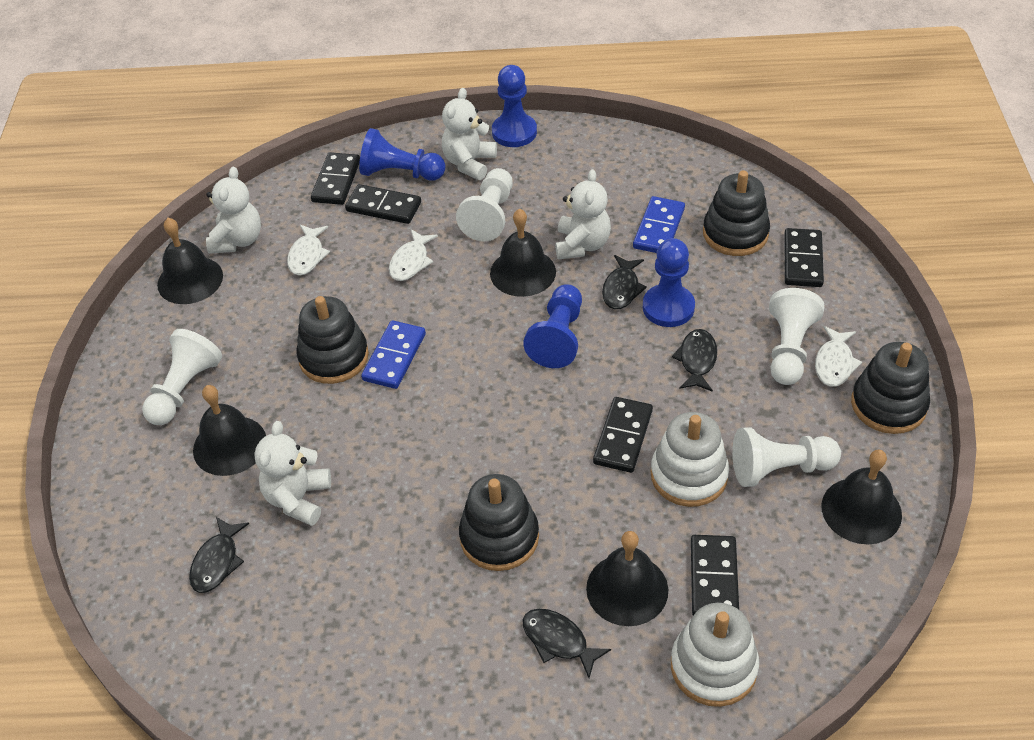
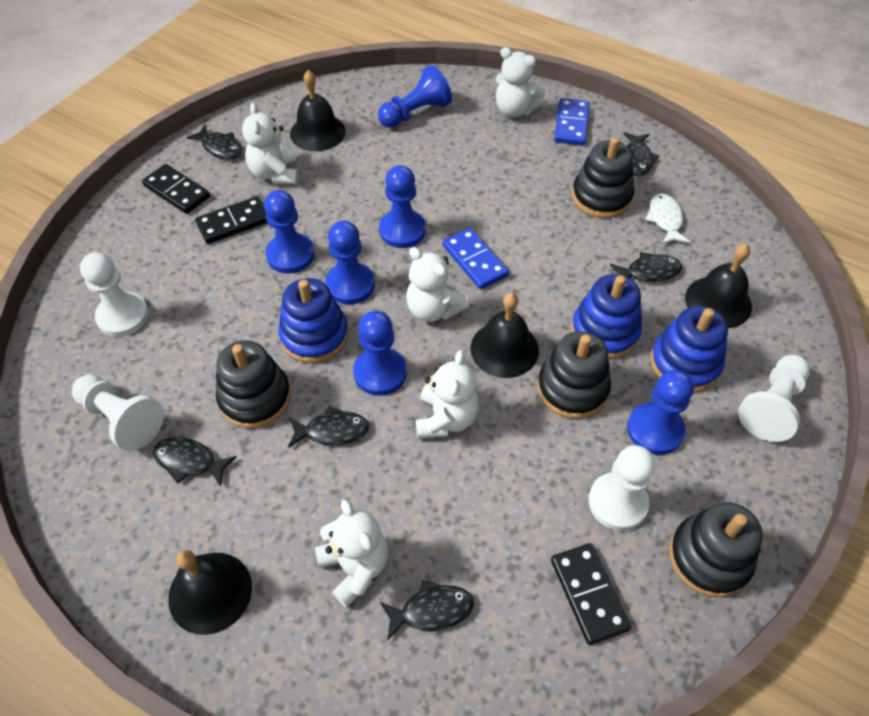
black bell: [157,218,223,304] [193,385,266,476] [490,209,556,297] [586,531,668,626] [821,450,902,544] = 5 -> [168,550,252,635] [290,70,346,151] [471,293,539,378] [685,244,752,328] = 4
black domino: [311,152,360,205] [345,184,421,224] [593,397,653,473] [691,535,739,615] [784,228,824,287] = 5 -> [142,164,210,214] [195,196,267,244] [551,543,631,645] = 3
black fish: [189,517,249,593] [522,609,611,678] [602,255,647,309] [672,329,717,392] = 4 -> [153,437,236,486] [186,125,242,159] [288,406,369,448] [380,580,474,641] [610,252,682,282] [623,132,659,176] = 6
blue pawn: [359,128,446,181] [492,65,537,147] [523,285,582,368] [643,238,695,327] = 4 -> [264,190,315,274] [325,221,375,305] [353,311,407,396] [378,65,452,128] [379,165,426,248] [627,370,694,455] = 6
blue stacking toy: none = 0 -> [278,278,349,363] [571,274,642,359] [650,306,728,392] = 3
white fish: [287,225,330,275] [389,229,438,281] [815,326,862,387] = 3 -> [645,193,690,244] = 1
white stacking toy: [650,412,729,507] [671,603,759,707] = 2 -> none = 0
white teddy bear: [206,167,261,254] [254,421,331,526] [442,88,497,180] [555,169,611,259] = 4 -> [242,102,299,184] [315,499,388,607] [406,247,469,322] [416,350,479,439] [496,47,546,118] = 5

